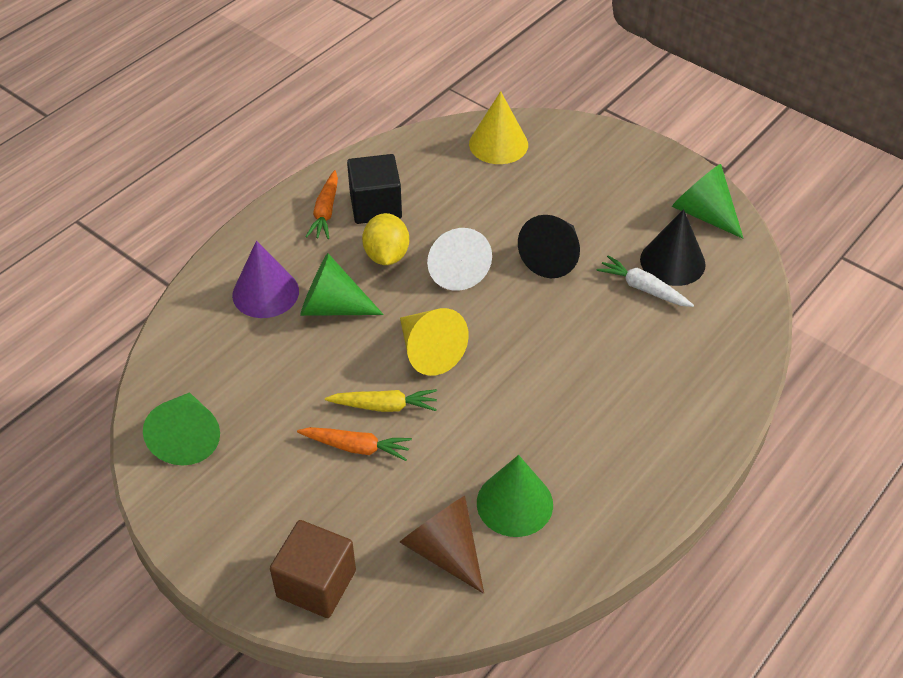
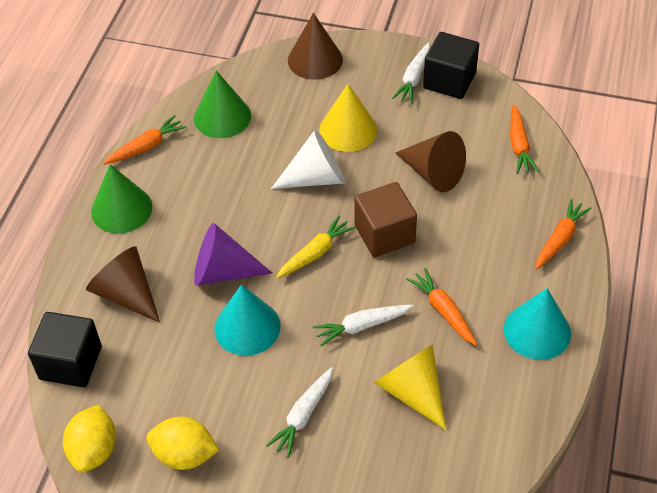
black cone: [518,215,580,278] [640,209,706,286] = 2 -> none = 0
black cube: [347,154,402,224] = 1 -> [28,312,102,387] [423,32,479,99] = 2
brown cone: [399,496,484,594] = 1 -> [86,246,160,323] [288,13,343,80] [395,131,466,192] = 3
green cone: [143,392,220,465] [300,253,384,316] [477,455,553,537] [672,164,744,239] = 4 -> [91,164,153,234] [194,70,251,138] = 2
orange carrot: [297,427,412,461] [306,170,338,239] = 2 -> [103,115,187,165] [406,268,477,346] [510,105,539,174] [536,199,592,269] = 4
turquoise cone: none = 0 -> [214,284,281,356] [504,288,571,360] = 2
white carrot: [596,255,694,307] = 1 -> [266,367,333,458] [313,305,413,346] [392,42,430,104] = 3
yellow lemon: [362,213,409,265] = 1 -> [63,404,116,473] [146,417,219,470] = 2

